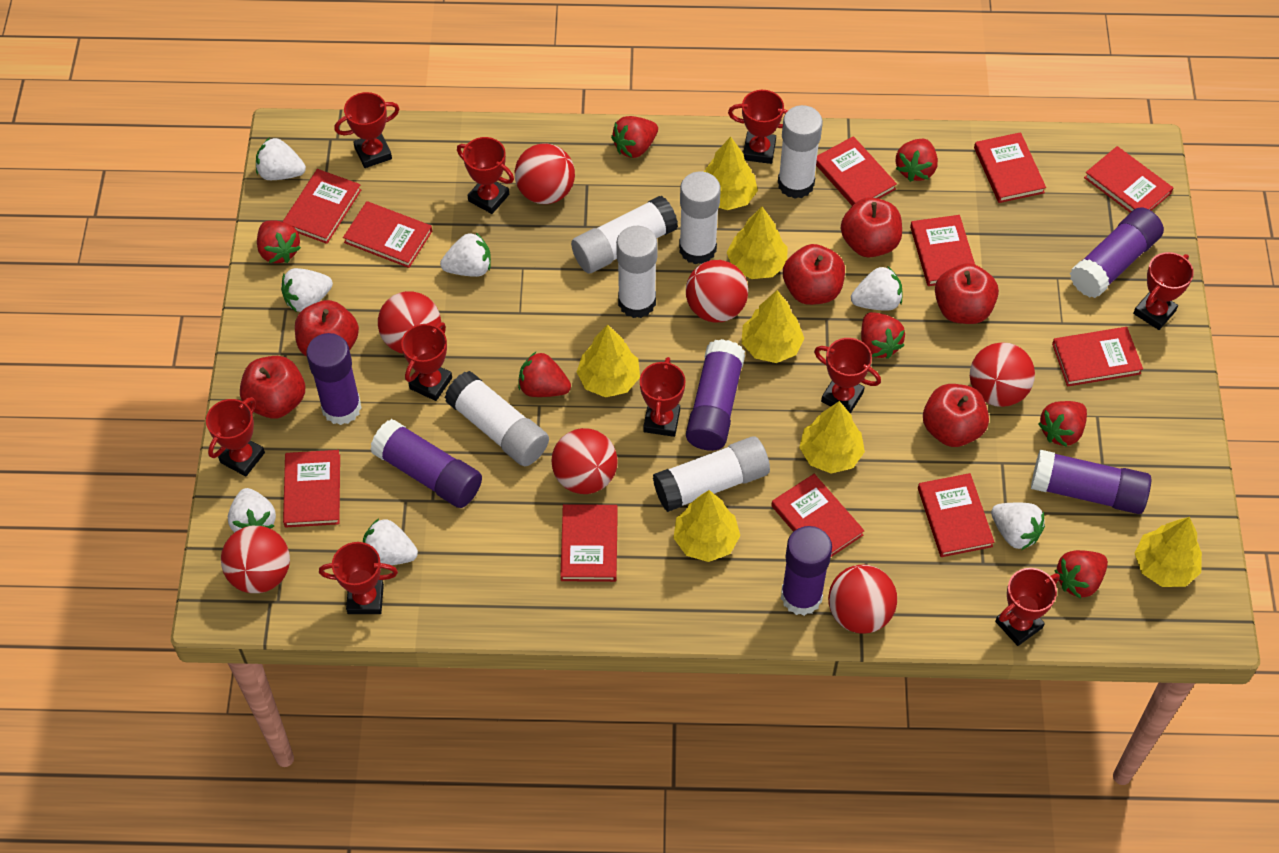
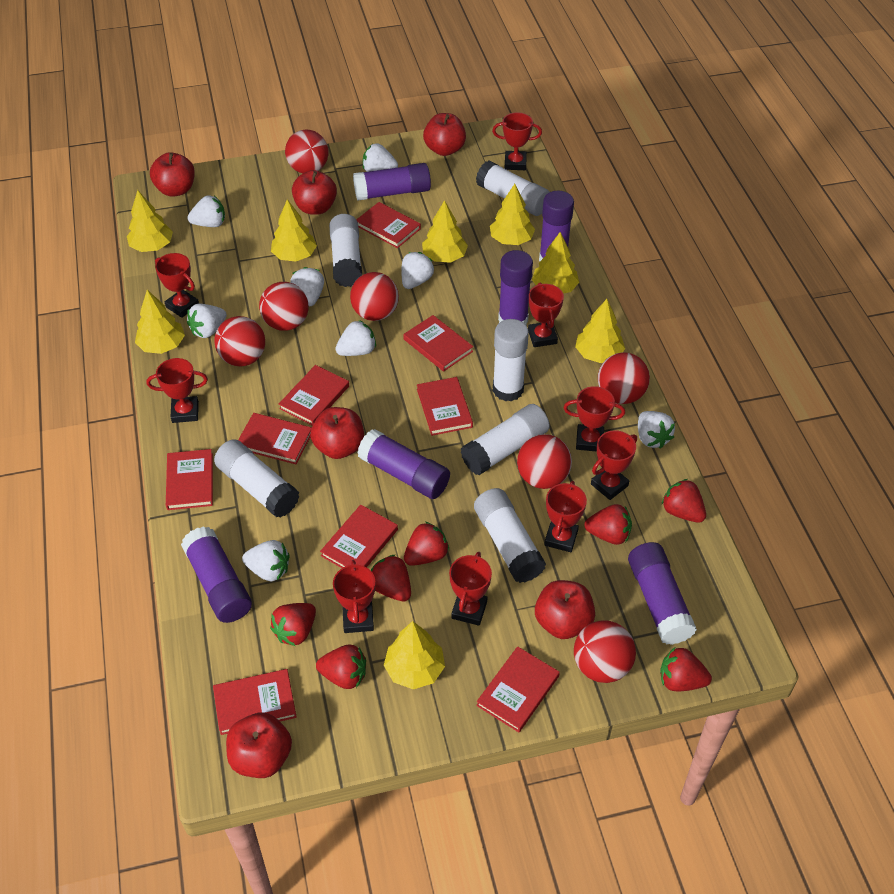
red book: [283,169,362,244] [283,450,340,527] [343,201,432,268] [560,504,618,582] [771,474,864,557] [816,136,897,206] [910,215,975,286] [918,473,994,557] [974,132,1046,203] [1052,327,1143,386] [1084,146,1173,213] = 11 -> [166,449,213,510] [213,669,297,735] [238,413,312,464] [279,365,349,426] [320,505,398,568] [356,202,421,248] [403,315,473,372] [417,377,473,436] [476,646,560,732] = 9
red trophy: [206,397,265,477] [319,542,398,614] [334,92,399,168] [401,322,452,401] [457,137,514,214] [640,357,686,437] [728,90,788,164] [814,338,881,414] [995,568,1060,646] [1133,252,1194,330] = 10 -> [146,358,208,423] [155,253,199,318] [333,560,376,633] [449,552,492,626] [492,112,542,170] [528,282,564,347] [544,481,587,552] [563,386,625,452] [591,430,637,500] = 9
white strawberry: [228,488,276,532] [256,138,306,180] [281,268,333,312] [363,518,418,565] [440,233,491,277] [851,267,903,311] [991,503,1045,550] = 7 -> [187,195,225,227] [187,304,227,338] [242,540,290,581] [290,267,324,306] [335,320,376,356] [363,143,398,172] [401,252,434,289] [638,411,675,449] = 8
yellow tree: [577,325,640,398] [673,490,740,562] [704,137,758,210] [727,207,788,279] [742,290,804,363] [799,401,865,474] [1135,517,1202,587] = 7 -> [127,190,173,252] [135,290,185,354] [271,199,317,262] [384,621,445,689] [422,200,468,263] [490,184,535,245] [532,232,579,294] [575,299,625,363] = 8

